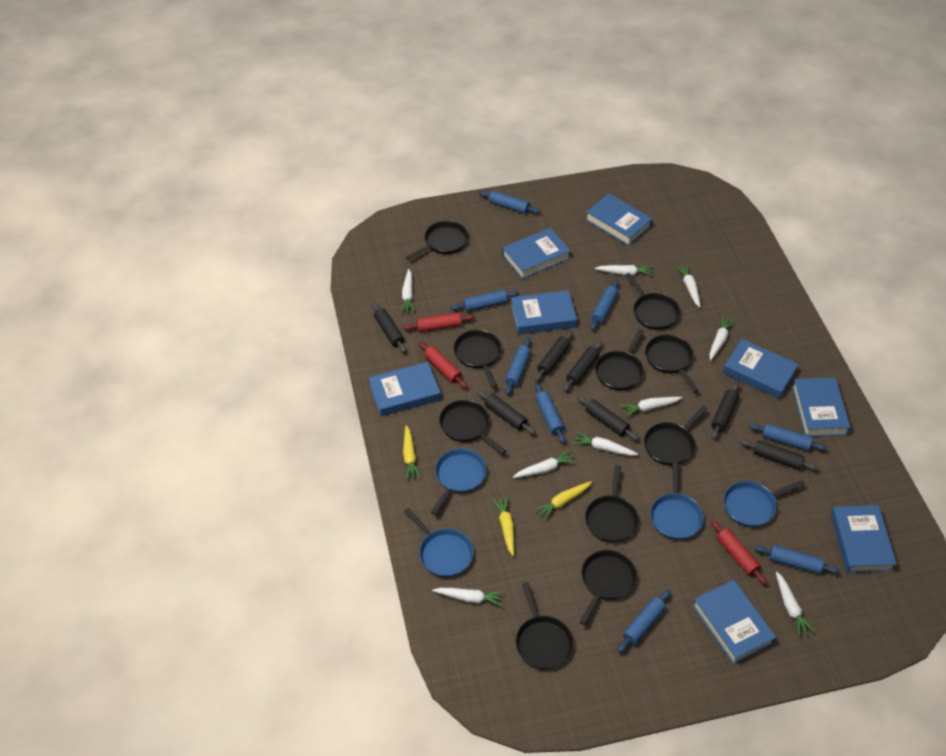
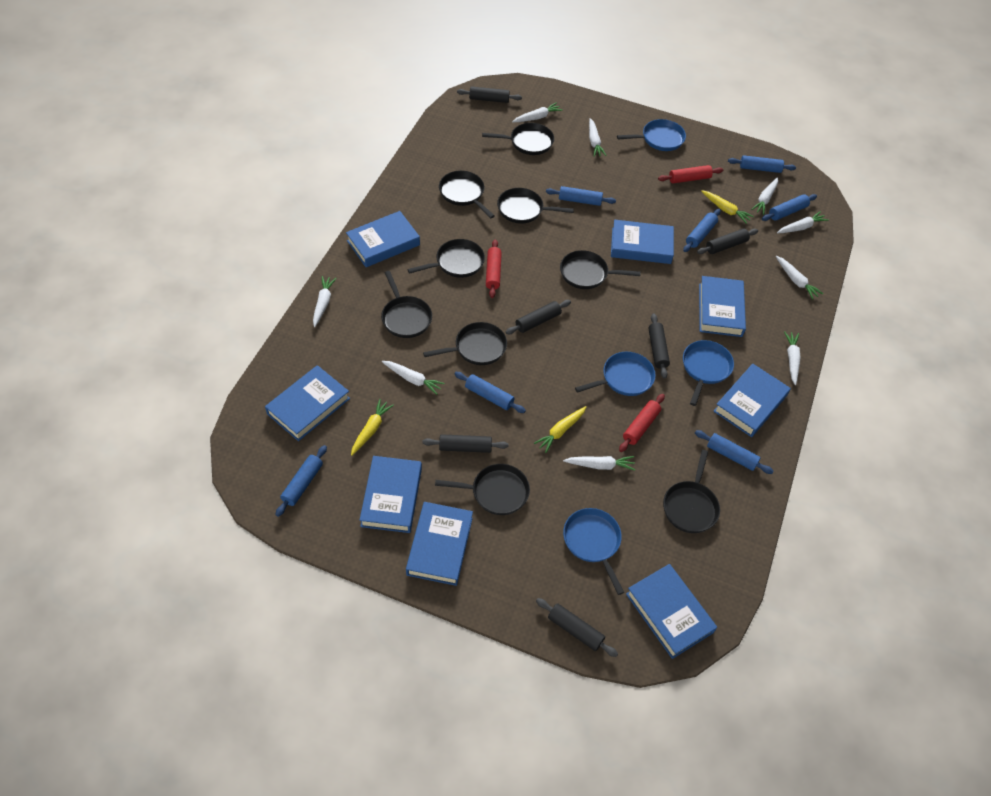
black pan: [406,221,468,260] [439,400,507,454] [454,330,501,389] [516,582,573,669] [580,550,637,625] [585,465,638,542] [595,329,644,390] [625,273,680,330] [644,406,708,465] [645,335,699,393] = 10 -> [381,271,432,338] [407,239,485,278] [423,322,507,365] [435,464,530,515] [439,171,495,218] [482,123,554,155] [497,188,574,224] [560,250,641,289] [663,450,720,533] = 9
black rolling pin: [372,303,406,353] [477,390,536,435] [535,331,573,382] [563,341,602,391] [577,396,639,441] [711,382,739,440] [740,440,818,471] = 7 -> [422,434,509,453] [457,86,522,103] [506,300,571,334] [536,598,618,657] [648,314,670,379] [697,228,758,254] = 6
blue rolling pin: [451,290,519,312] [479,191,540,214] [505,338,531,395] [535,383,565,443] [590,280,619,330] [617,590,671,653] [749,423,827,451] [754,545,840,574] = 8 -> [275,445,327,517] [455,372,526,413] [546,186,616,206] [683,209,721,252] [695,430,773,474] [728,155,796,173] [762,194,817,221] = 7

